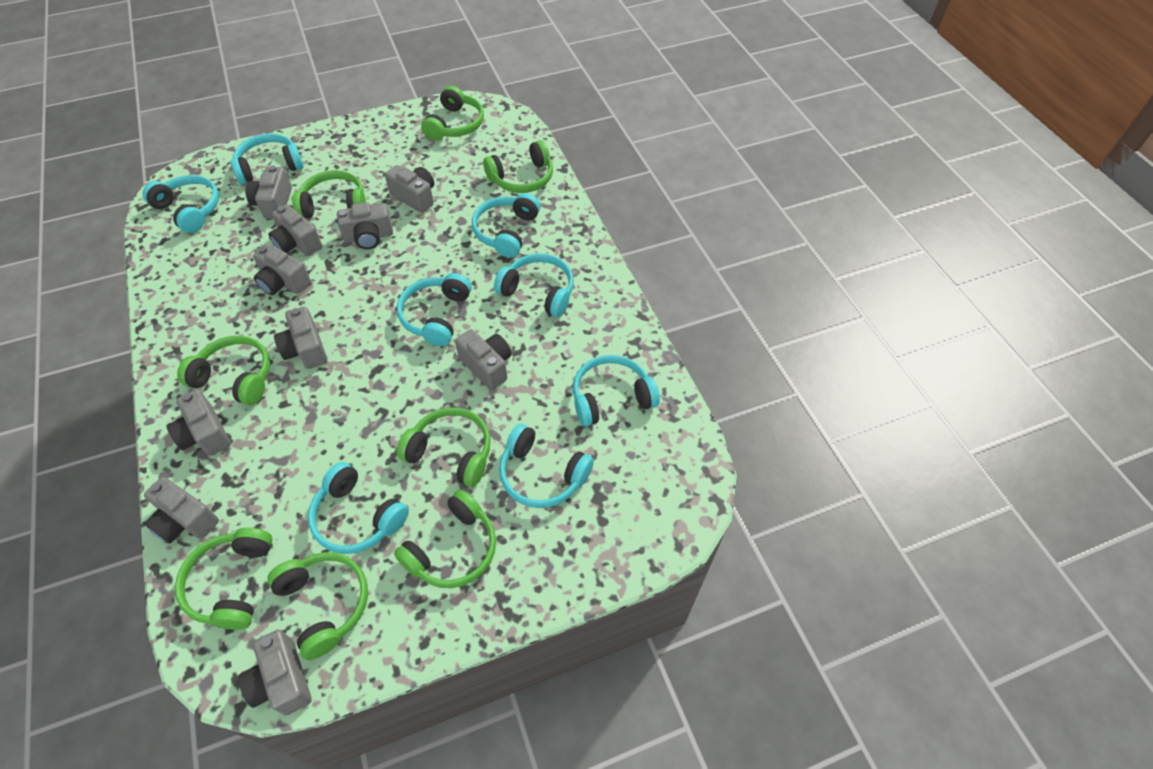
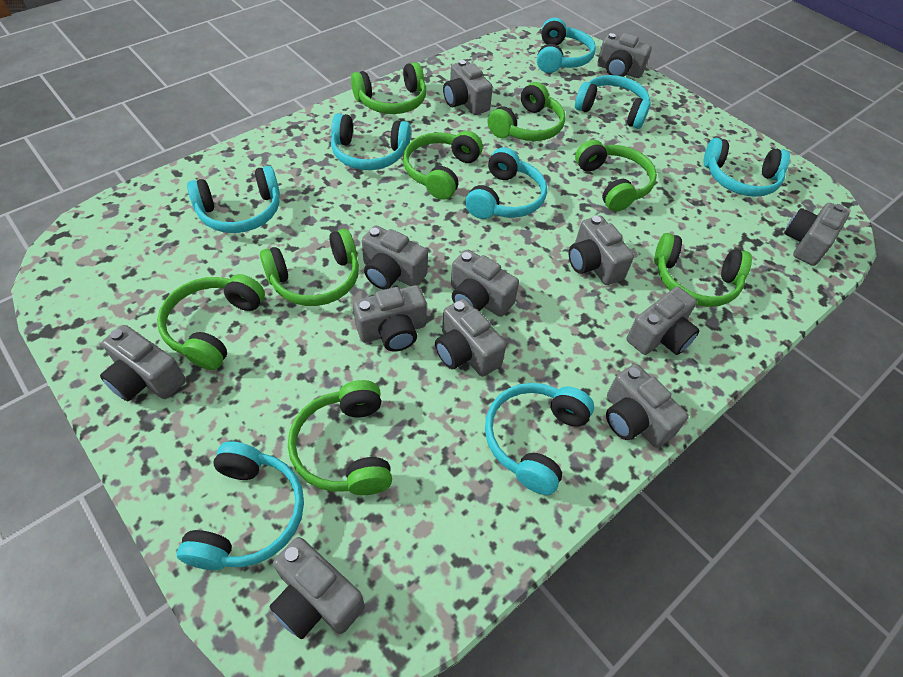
grey camera: [144,477,219,543] [166,389,231,456] [239,630,312,716] [245,165,292,219] [253,244,311,295] [268,205,322,256] [274,307,327,369] [337,202,393,249] [385,165,434,213] [455,329,512,390] = 10 -> [100,325,186,401] [270,537,365,640] [353,285,427,352] [362,225,428,290] [435,299,506,377] [443,60,493,115] [451,250,519,317] [569,216,634,285] [597,33,652,78] [606,364,689,448] [626,287,700,355] [784,203,850,266] = 12

